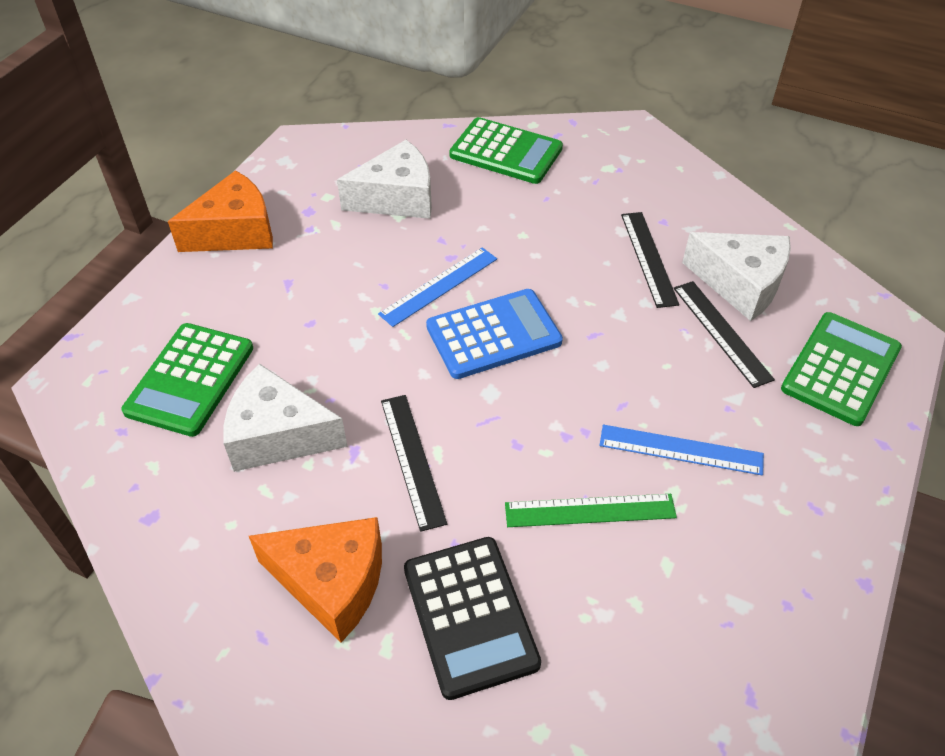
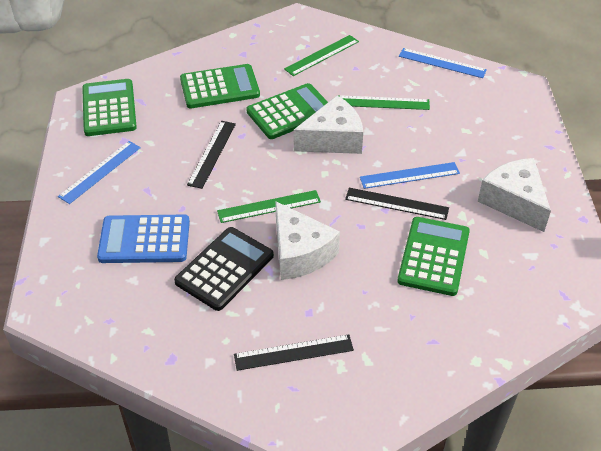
blue ruler: [378,247,497,327] [599,425,764,476] = 2 -> [58,141,141,204] [360,162,460,189] [399,48,487,78] = 3
green calculator: [121,323,253,437] [449,117,563,184] [781,312,902,426] = 3 -> [82,79,137,136] [180,64,260,108] [246,83,328,139] [397,217,470,296] = 4
green ruler: [505,494,677,527] = 1 -> [217,190,321,223] [284,35,359,76] [338,95,430,110] = 3
orange cheese: [168,170,273,252] [249,517,382,643] = 2 -> none = 0

